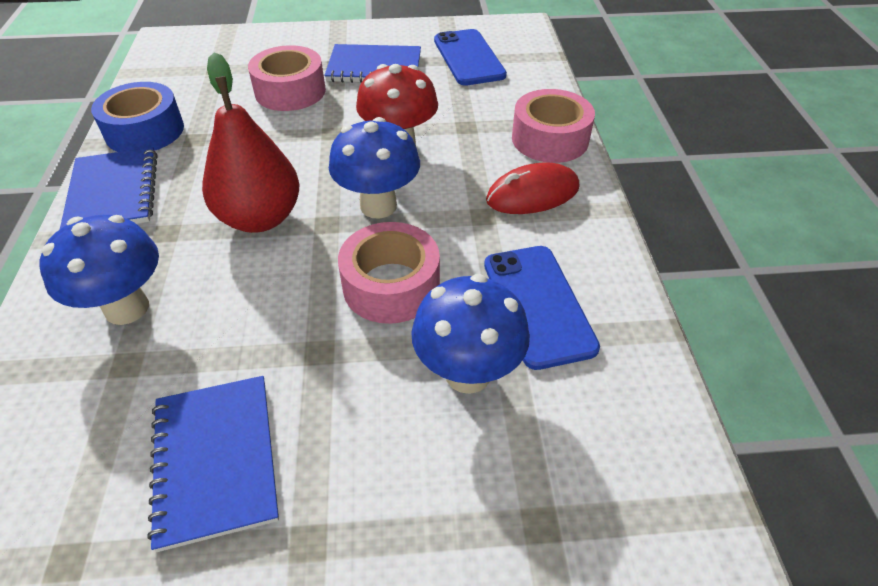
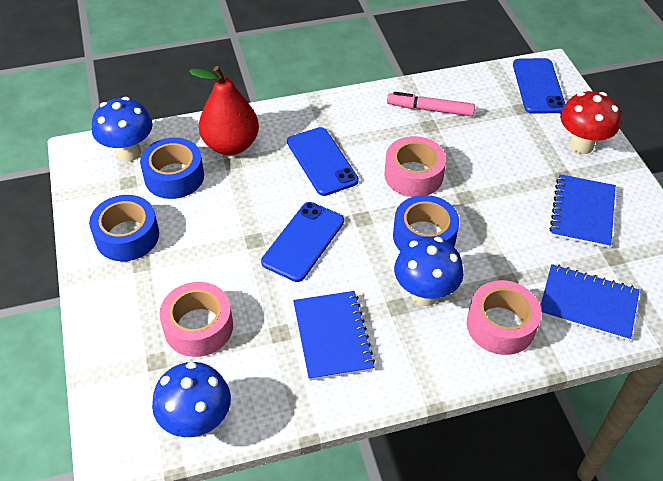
blue phone: [434,29,507,86] [484,246,600,370] = 2 -> [261,202,344,282] [287,127,359,196] [513,58,566,114] = 3
blue tape: [91,82,184,152] = 1 -> [89,195,159,261] [140,138,204,199] [393,195,459,251] = 3
pink marker: none = 0 -> [387,92,475,116] = 1
red mouse: [486,162,580,214] = 1 -> none = 0

